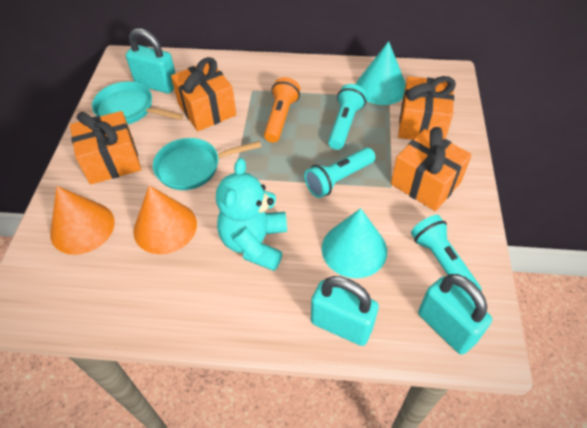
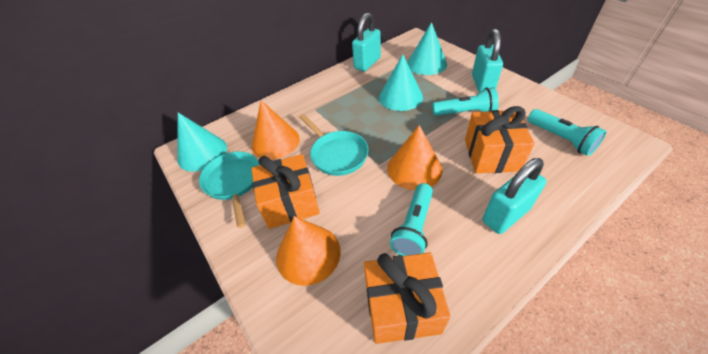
orange cone: [50,186,115,255] [133,185,197,254] = 2 -> [251,100,300,160] [276,216,341,286] [387,125,442,190] = 3
orange flashlight: [264,77,300,143] = 1 -> none = 0
orange gift: [70,111,141,184] [171,57,236,131] [391,127,472,211] [398,76,456,140] = 4 -> [251,154,320,229] [364,252,451,344] [465,106,535,173] = 3
turquoise cone: [322,208,387,278] [356,41,406,105] = 2 -> [178,113,227,172] [379,54,423,111] [407,22,447,75] = 3
turquoise teddy bear: [216,158,287,271] = 1 -> none = 0

